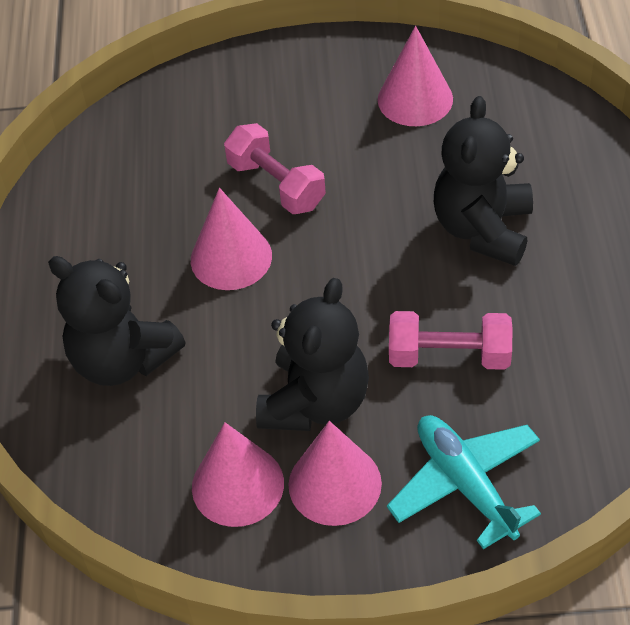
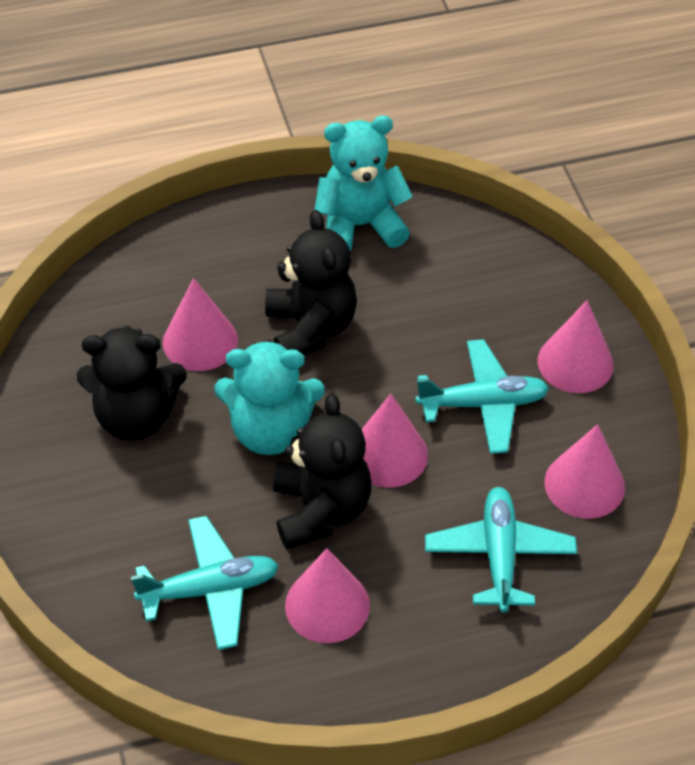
pink cone: [191,188,272,290] [192,422,284,527] [288,421,382,526] [378,26,453,126] = 4 -> [163,278,238,371] [285,548,370,643] [362,394,428,488] [537,300,614,393] [545,424,625,519] = 5
pink dumbbell: [224,123,326,214] [389,311,513,370] = 2 -> none = 0
turquoise plane: [387,415,541,549] = 1 -> [131,516,279,650] [415,339,549,454] [425,487,577,612] = 3
turquoise teddy bear: none = 0 -> [214,340,324,455] [314,116,413,251] = 2

